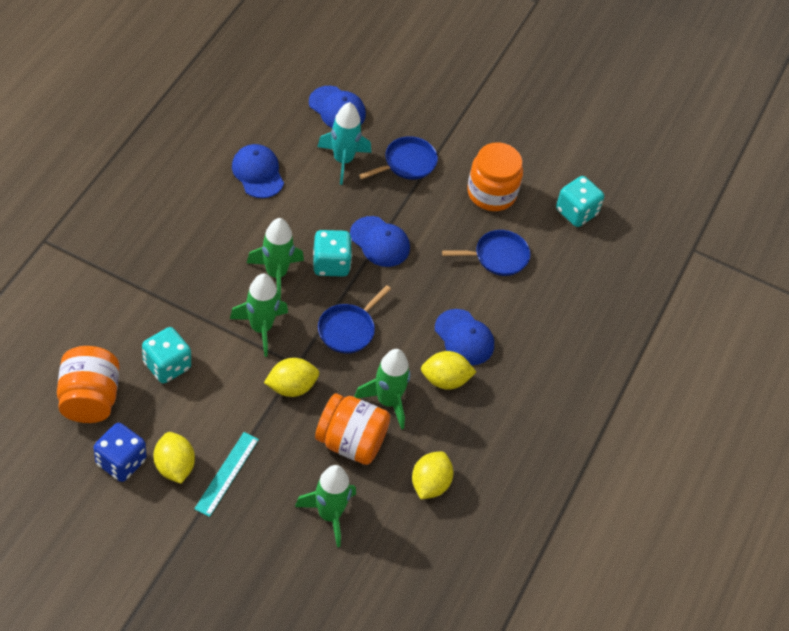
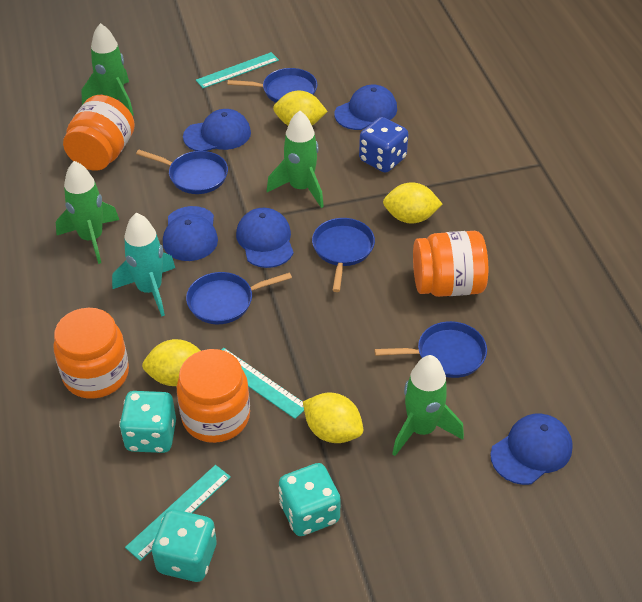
blue cap: [232,144,284,198] [309,86,366,128] [350,216,410,267] [435,309,494,365] = 4 -> [163,206,218,261] [183,109,251,151] [236,208,294,268] [334,85,397,130] [490,414,573,485] = 5
blue pan: [318,285,391,353] [359,136,438,180] [442,230,530,276] = 3 -> [136,150,228,194] [186,272,292,325] [228,68,318,103] [312,218,375,292] [374,321,487,378] = 5
orange jar: [57,346,119,423] [315,393,390,465] [467,142,523,211] = 3 -> [54,308,129,399] [63,95,135,171] [177,349,250,443] [413,231,488,297] = 4
turquoise ruler: [194,432,259,517] = 1 -> [125,465,231,561] [196,52,279,88] [221,348,304,419] = 3

